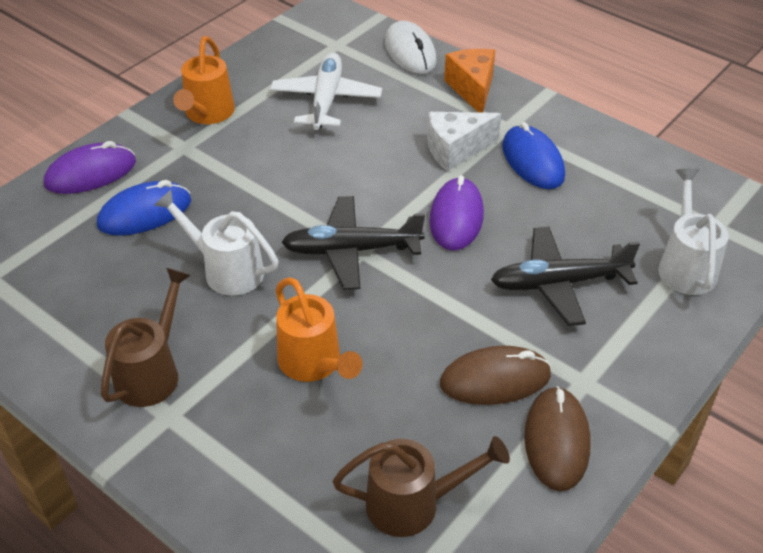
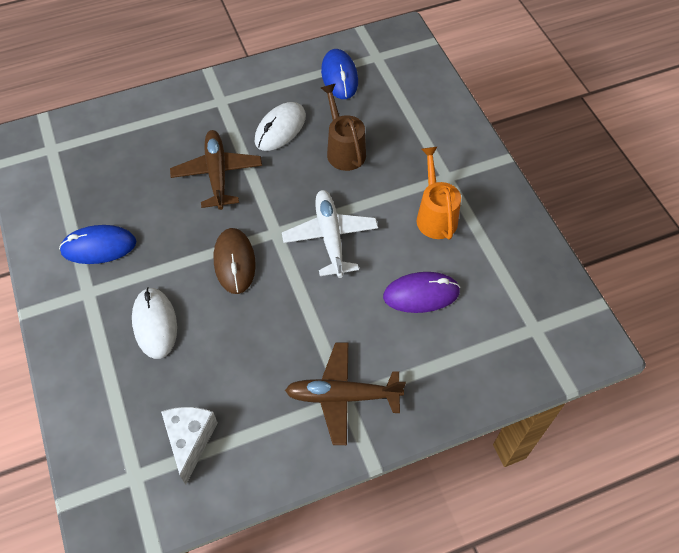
black plane: [281,196,425,290] [491,226,640,326] = 2 -> none = 0
brown mouse: [440,346,552,405] [524,386,591,491] = 2 -> [214,228,256,294] = 1
brown plane: none = 0 -> [170,130,262,210] [285,342,406,445] = 2
brown watering can: [101,268,191,407] [333,436,510,537] = 2 -> [321,84,366,171] = 1
orange cheese: [444,49,495,113] = 1 -> none = 0
orange watering can: [173,36,235,124] [276,277,362,382] = 2 -> [417,147,461,240] = 1
purple mouse: [44,141,136,194] [429,175,484,251] = 2 -> [383,272,461,313] = 1
white mouse: [385,21,437,74] = 1 -> [132,287,177,359] [254,102,306,151] = 2
white watering can: [154,190,279,296] [658,168,729,295] = 2 -> none = 0

